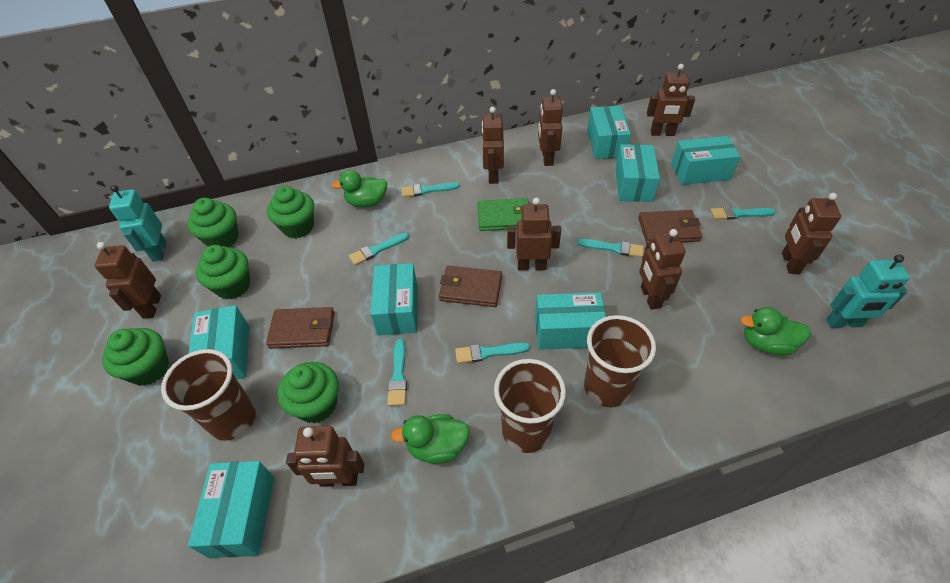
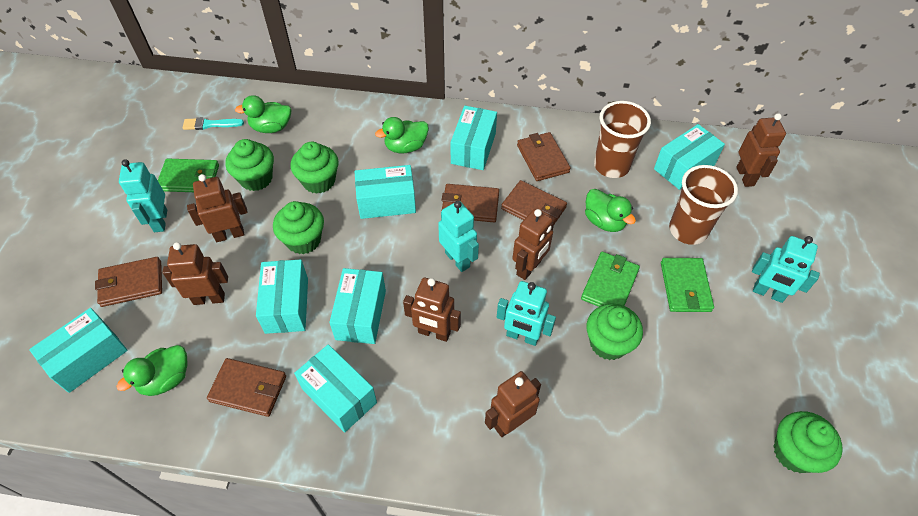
brown cup: [161,349,256,441] [494,359,566,453] [584,315,656,408] = 3 -> [594,101,651,178] [669,165,738,245] = 2
brown robot: [94,242,161,319] [286,426,364,487] [482,107,504,184] [507,198,561,270] [538,89,563,166] [639,229,686,310] [647,64,695,136] [782,193,841,274] = 8 -> [163,242,228,305] [187,174,248,242] [403,278,461,342] [485,371,541,437] [512,209,554,280] [736,113,786,187] = 6
brown wallet: [266,307,335,349] [439,266,502,307] [638,210,702,244] = 3 -> [95,257,162,307] [207,358,286,417] [441,184,499,222] [501,180,567,224] [517,132,571,181] = 5
green duck: [332,170,388,208] [391,414,470,464] [740,307,811,356] = 3 -> [117,345,187,396] [235,95,291,133] [375,117,429,153] [585,189,636,232] = 4
green wallet: [478,198,529,231] = 1 -> [158,159,219,192] [581,252,640,307] [661,258,714,312] = 3
turquoise brush: [349,233,409,265] [387,338,407,406] [401,182,460,198] [455,342,530,364] [577,239,644,258] [710,207,776,220] = 6 -> [183,117,244,130] = 1
turquoise robot: [109,185,167,262] [826,254,910,328] = 2 -> [119,159,167,232] [438,201,479,272] [497,281,556,346] [752,236,820,303] = 4

